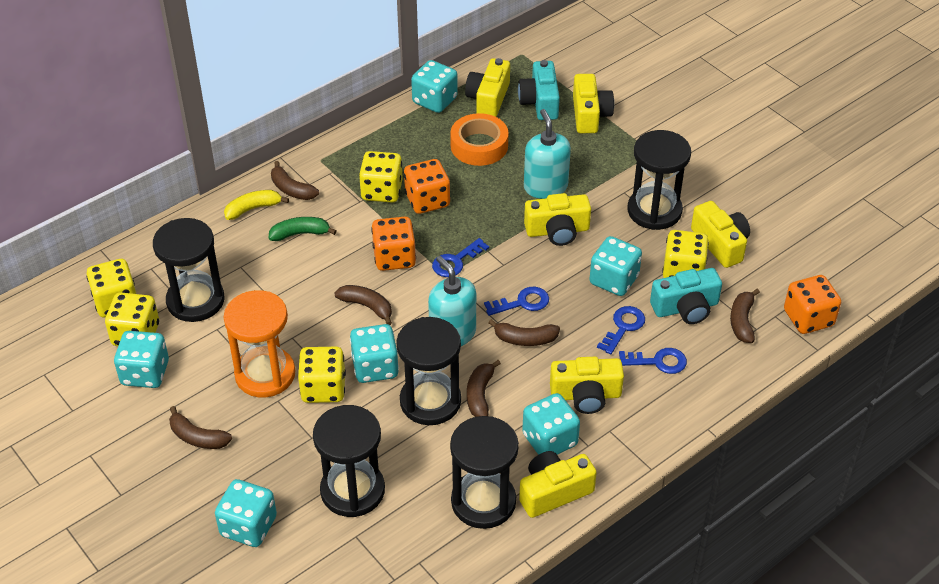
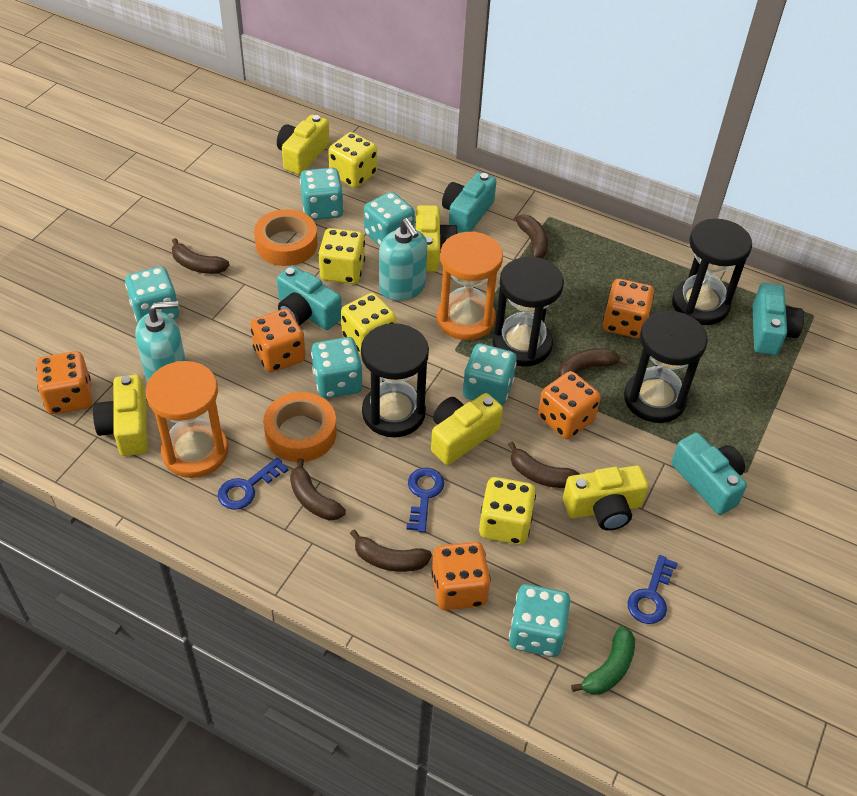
black hourglass: [153,218,225,322] [313,405,385,517] [396,317,461,425] [450,416,519,529] [627,130,691,230] = 5 -> [361,323,429,437] [492,257,564,366] [624,311,708,423] [672,219,752,325] = 4
blue key: [432,238,489,277] [484,287,549,316] [597,306,645,354] [619,348,687,374] = 4 -> [217,457,289,510] [406,468,444,533] [627,555,678,624] = 3
orange dice: [371,217,416,271] [404,159,450,214] [784,275,841,334] = 3 -> [36,351,92,414] [250,309,306,372] [431,542,491,610] [538,371,601,439] [603,279,654,338] = 5
orange hourglass: [224,290,295,398] = 1 -> [146,361,228,478] [437,231,503,340] = 2
orange tape: [450,113,509,166] = 1 -> [254,209,318,266] [263,392,337,462] = 2
turquoise camera: [518,60,560,120] [650,268,722,324] = 2 -> [277,265,342,330] [442,172,496,233] [672,433,747,515] [752,283,804,355] = 4
yellow banana: [224,190,289,220] = 1 -> none = 0
yellow camera: [465,58,510,117] [519,451,597,518] [524,193,591,246] [550,357,624,414] [573,74,614,133] [691,201,750,268] = 6 -> [93,375,148,456] [277,115,330,175] [416,205,458,272] [431,393,503,465] [563,465,648,530] = 5
yellow dice: [86,259,136,318] [105,292,159,346] [298,347,346,403] [359,151,403,203] [662,230,709,278] = 5 -> [318,228,365,284] [328,132,377,188] [341,293,396,355] [479,477,536,545] = 4

